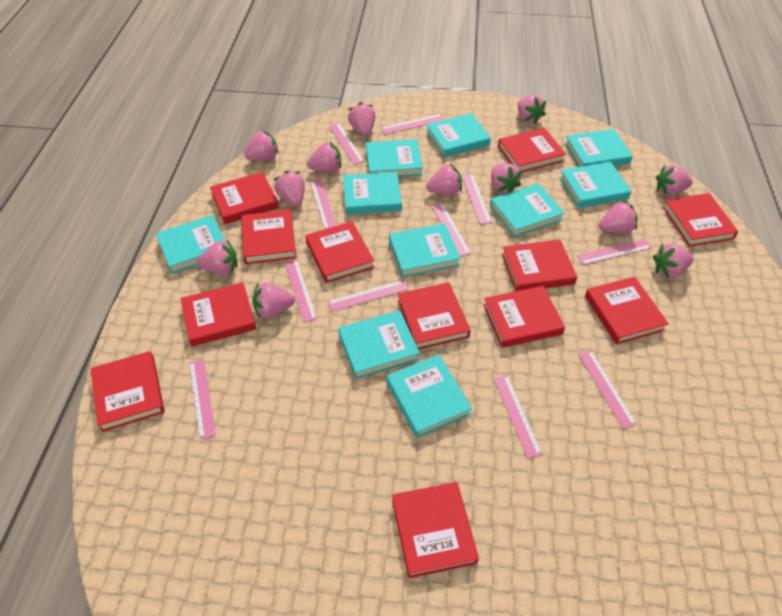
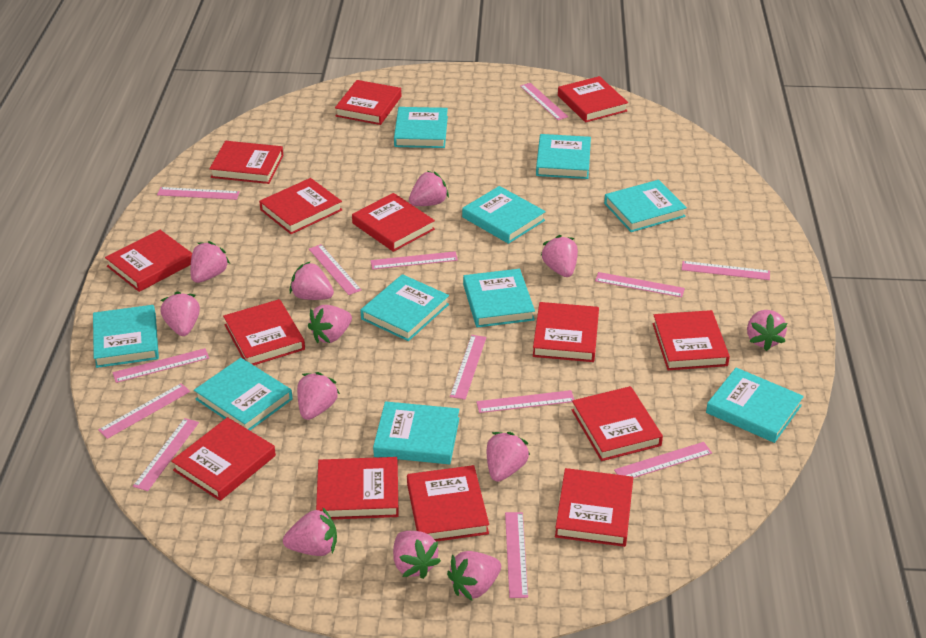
pink ruler: [189,359,216,439] [285,260,317,322] [310,179,337,229] [327,280,409,312] [329,123,364,165] [381,114,445,134] [431,203,471,256] [462,174,492,224] [494,375,542,458] [577,239,652,265] [578,350,637,429] = 11 -> [98,383,190,439] [113,348,209,383] [133,418,199,491] [157,187,240,200] [309,244,361,295] [371,251,458,270] [450,335,486,399] [476,390,574,413] [505,512,528,598] [520,83,568,120] [595,272,685,297] [614,442,712,478] [682,261,770,280] = 13
red book: [91,351,164,432] [180,282,256,347] [210,172,279,224] [241,210,296,264] [305,221,374,283] [392,482,479,578] [398,282,471,350] [483,286,565,348] [498,128,566,172] [502,239,577,291] [585,277,669,344] [662,193,738,247] = 12 -> [105,230,192,292] [171,417,276,501] [209,141,283,184] [223,299,305,365] [259,178,342,234] [316,457,399,520] [335,80,401,125] [352,193,435,252] [407,465,489,542] [533,302,599,362] [555,468,633,547] [558,76,628,122] [572,386,663,461] [652,310,730,370] = 14

